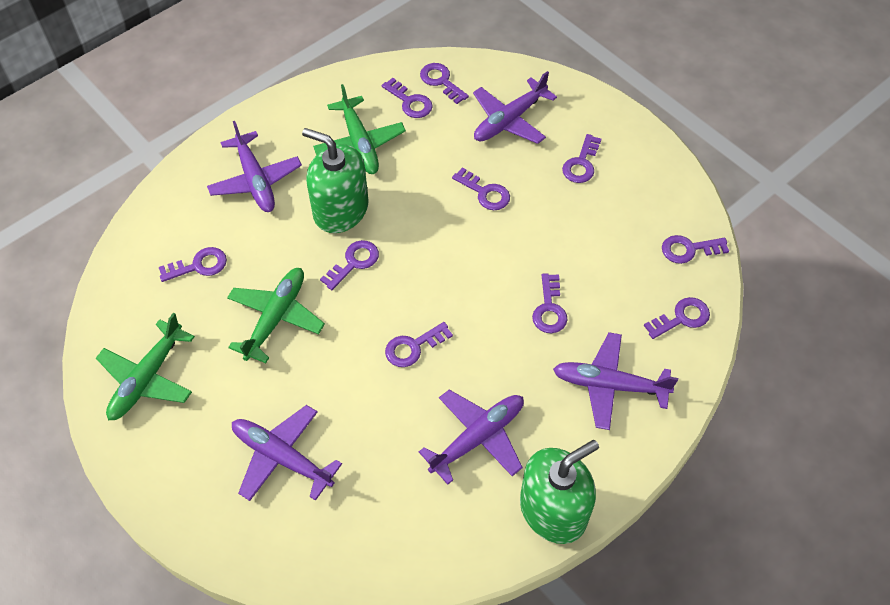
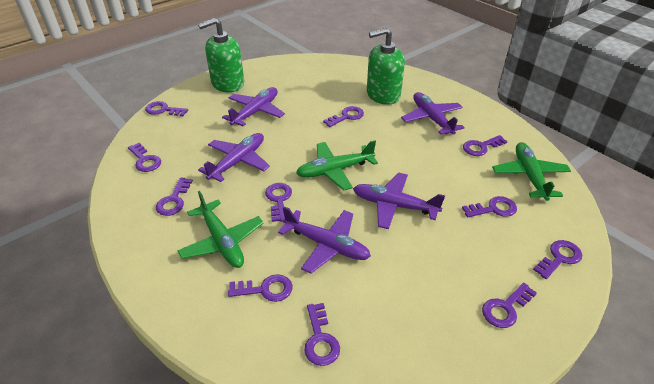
purple key: [159,247,227,282] [320,240,379,290] [382,77,433,118] [385,322,453,367] [420,63,469,104] [452,167,510,210] [532,273,568,333] [562,134,601,183] [644,297,710,339] [662,235,729,264] = 10 -> [128,143,161,172] [145,101,188,116] [156,178,193,216] [228,274,293,302] [265,183,292,222] [304,303,340,366] [323,106,364,127] [462,196,517,218] [463,135,508,156] [482,282,537,328] [533,240,582,279] = 11

